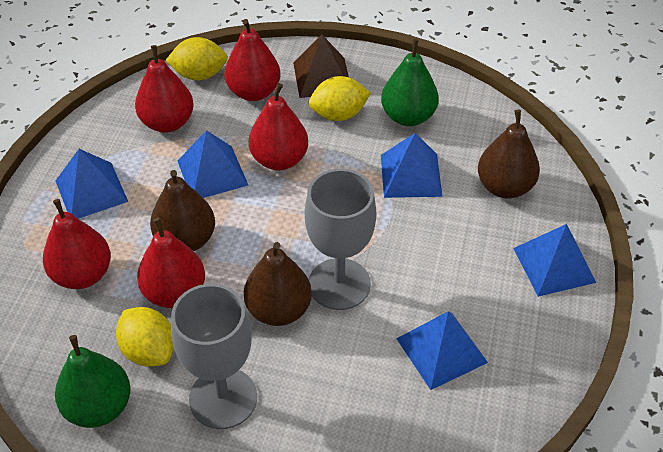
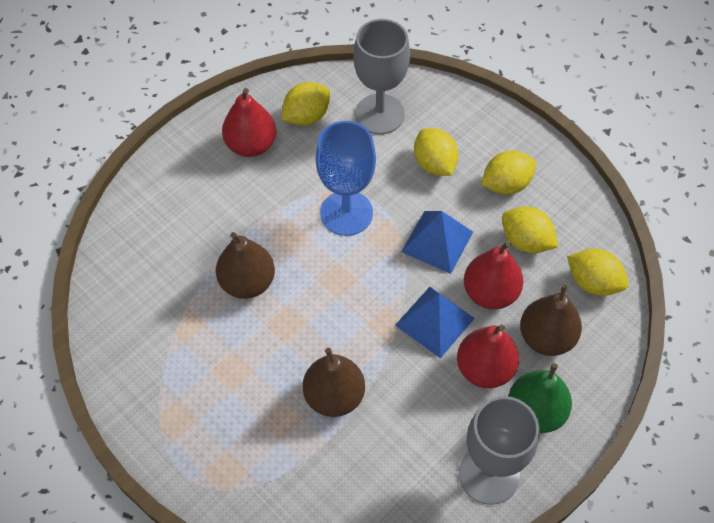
blue goblet: none = 0 -> [316,121,376,236] = 1
blue pyramid: [56,149,128,219] [178,130,248,198] [381,133,443,198] [396,311,488,390] [513,224,596,297] = 5 -> [395,287,475,358] [401,211,473,274] = 2
brown pyramid: [293,35,349,98] = 1 -> none = 0
green pear: [55,335,131,428] [381,39,439,126] = 2 -> [508,363,572,433] = 1
red pear: [43,199,111,289] [135,45,194,133] [137,218,205,308] [224,19,281,101] [249,83,308,170] = 5 -> [222,88,277,157] [457,324,519,388] [464,241,523,309] = 3
yellow lemon: [116,307,174,367] [165,37,228,81] [309,76,371,121] = 3 -> [281,82,330,126] [414,128,459,176] [481,150,536,195] [502,206,558,253] [567,249,629,296] = 5

